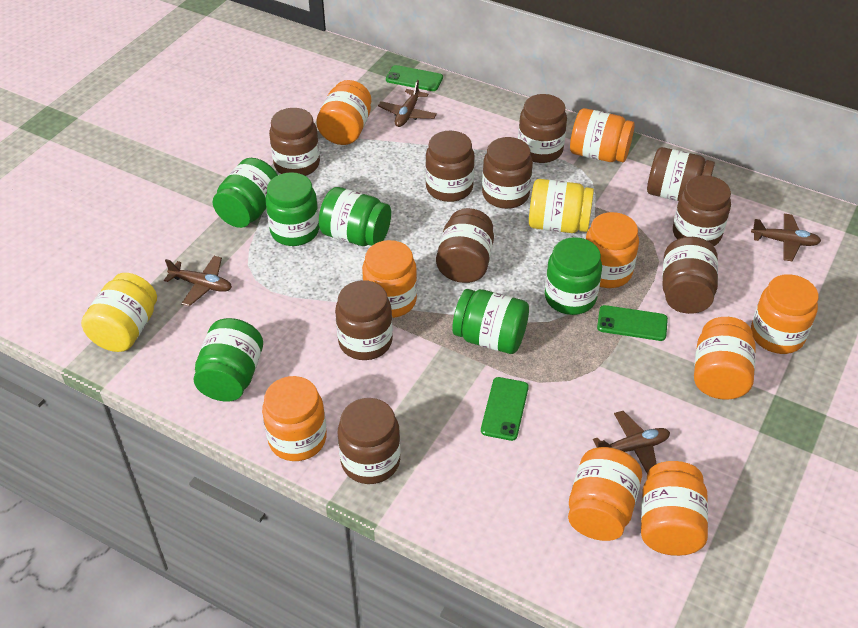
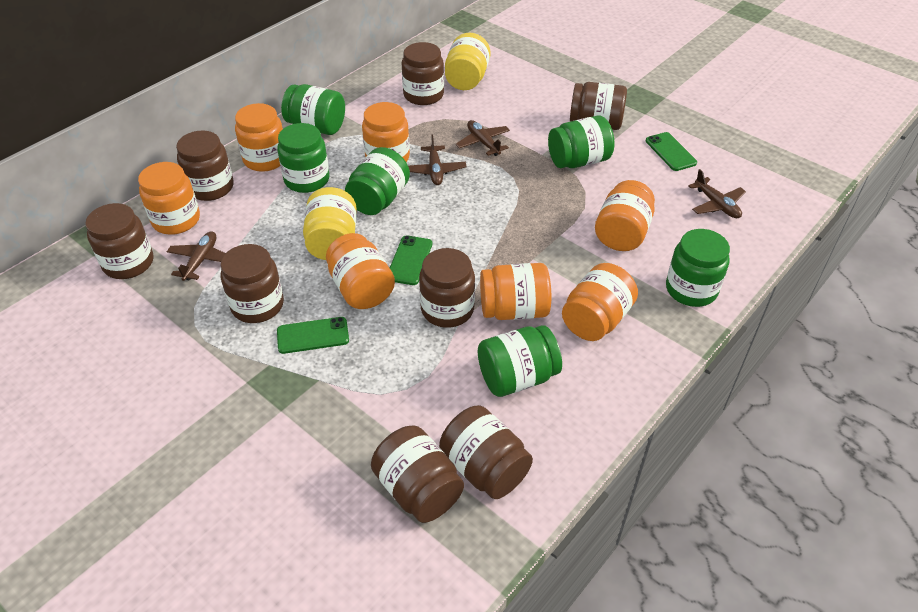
brown jar: [269,108,320,176] [335,280,393,360] [338,398,401,484] [425,131,475,202] [436,208,494,283] [482,137,533,209] [518,94,567,163] [647,147,715,201] [662,237,718,314] [673,175,731,246] = 10 -> [85,203,153,279] [176,130,234,201] [221,244,284,323] [371,425,464,523] [401,42,444,105] [419,248,475,328] [439,405,533,499] [570,82,627,130] = 8
orange jar: [262,376,327,461] [316,80,371,145] [362,240,417,318] [568,447,642,541] [570,108,635,162] [586,212,639,288] [641,461,708,556] [694,317,756,400] [751,274,819,354] = 9 -> [138,162,200,235] [235,103,283,172] [326,233,395,309] [362,102,410,162] [480,263,551,320] [562,263,638,341] [595,180,655,251] = 7

